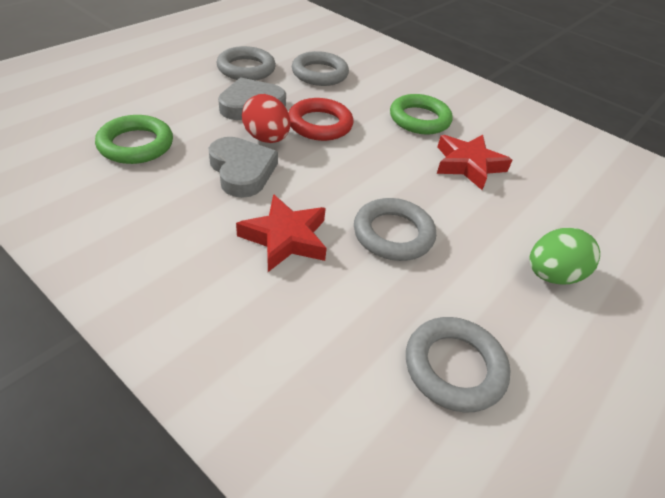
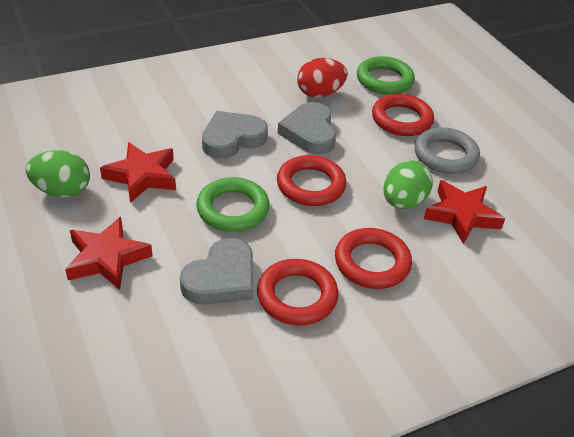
green egg: [530,228,600,285] = 1 -> [26,150,90,197] [383,160,433,209] = 2
grey heart: [209,137,278,198] [218,77,286,120] = 2 -> [180,238,253,305] [202,111,268,159] [278,102,336,155] = 3
grey ring: [217,46,276,81] [292,51,349,86] [354,198,436,261] [406,317,511,413] = 4 -> [414,127,480,174] = 1
red ring: [288,98,353,141] = 1 -> [257,259,338,325] [277,155,346,206] [335,228,412,289] [372,94,434,136] = 4
red star: [236,194,327,272] [437,135,512,190] = 2 -> [65,217,152,290] [100,142,176,203] [424,180,505,244] = 3

